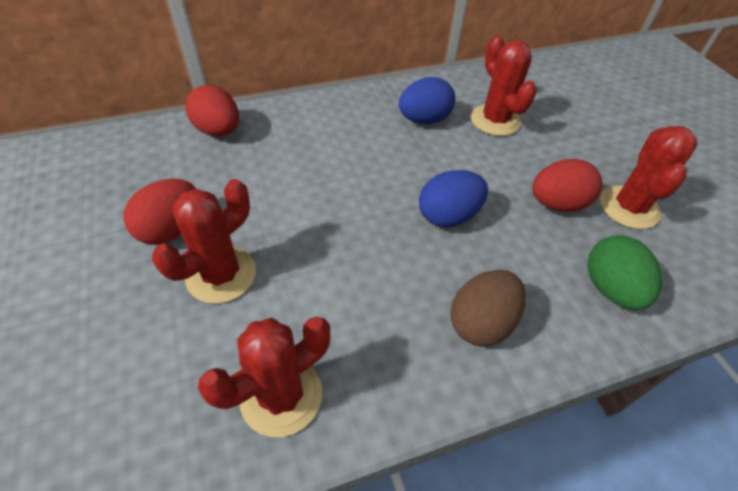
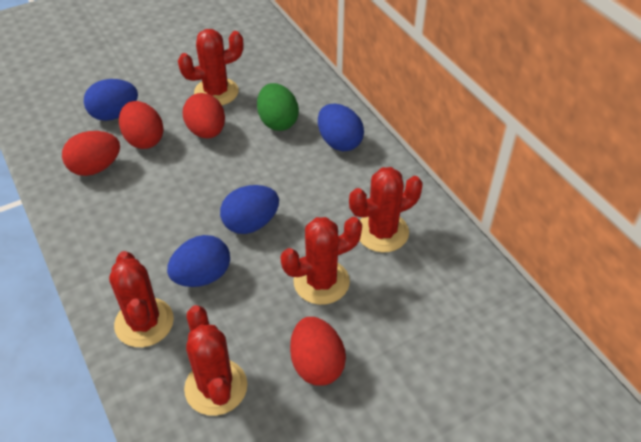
blue egg: [399,77,455,124] [419,170,488,228] = 2 -> [84,79,138,121] [167,235,230,287] [220,185,279,234] [318,104,364,151] = 4
brown egg: [450,270,526,346] = 1 -> none = 0
red cactus: [152,179,256,304] [198,317,330,437] [471,35,537,136] [600,126,697,229] = 4 -> [109,251,174,347] [178,29,243,105] [184,305,247,416] [280,217,362,305] [349,167,423,252] = 5
red egg: [123,179,196,245] [185,85,239,136] [532,159,602,212] = 3 -> [62,131,120,176] [119,101,164,149] [183,93,225,139] [290,317,346,386] = 4

